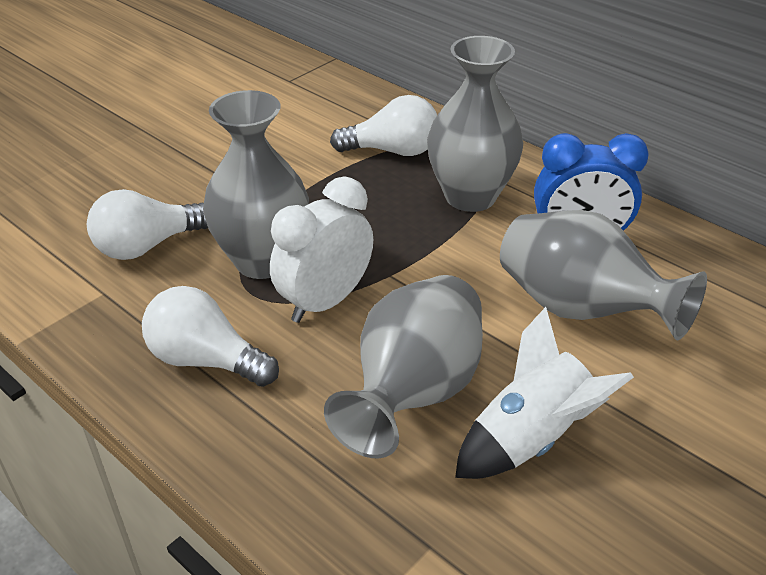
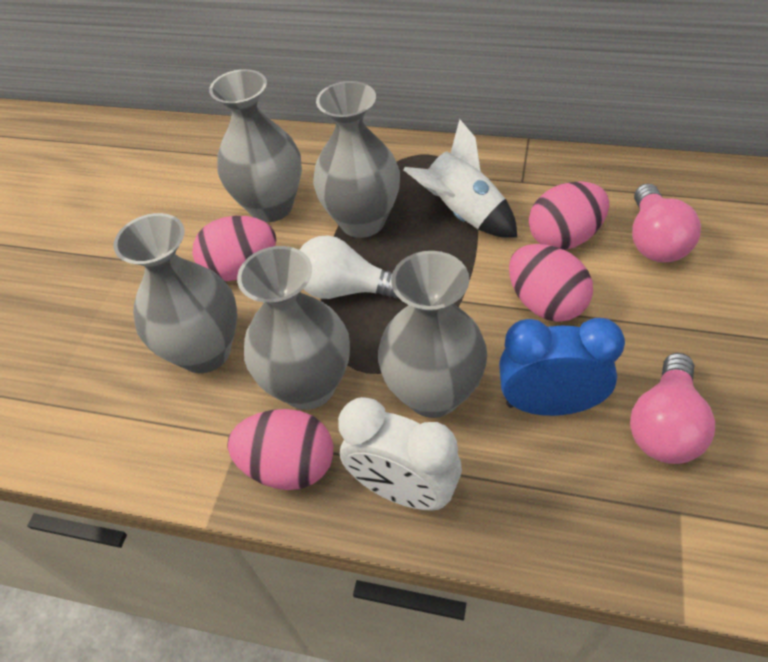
grey vase: [203,90,309,279] [324,275,483,458] [427,36,523,212] [500,210,707,340] = 4 -> [113,213,238,373] [209,69,302,222] [237,246,350,410] [313,81,400,238] [378,251,487,418] = 5
pink egg: none = 0 -> [193,216,276,281] [227,409,333,490] [509,244,593,322] [529,181,609,250] = 4
pink light bulb: none = 0 -> [630,353,715,464] [632,184,701,262] = 2
white light bulb: [87,189,208,260] [142,286,279,387] [330,95,437,156] = 3 -> [300,236,399,299] = 1

